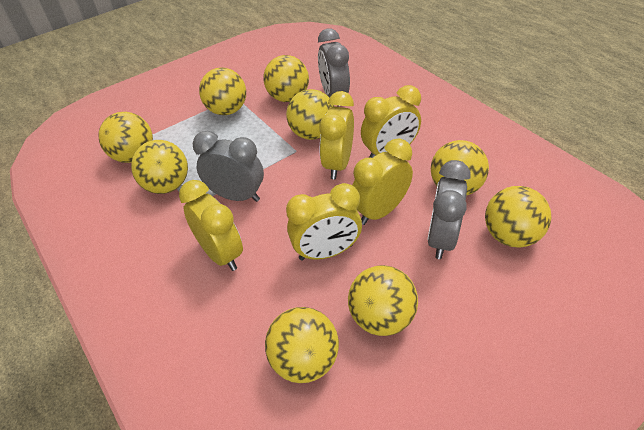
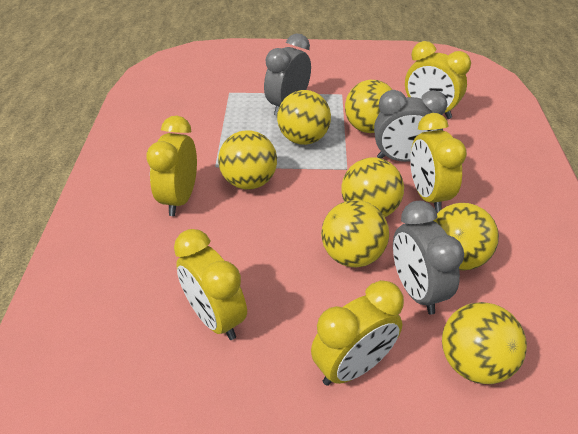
yellow ball: [98,112,153,163] [131,140,188,194] [199,67,246,115] [263,55,309,102] [265,307,339,383] [286,89,334,140] [348,265,418,336] [431,140,489,196] [485,186,551,248] = 9 -> [218,130,277,190] [277,90,331,145] [321,200,389,267] [341,158,404,217] [345,80,393,133] [433,203,499,271] [442,302,527,384] = 7

